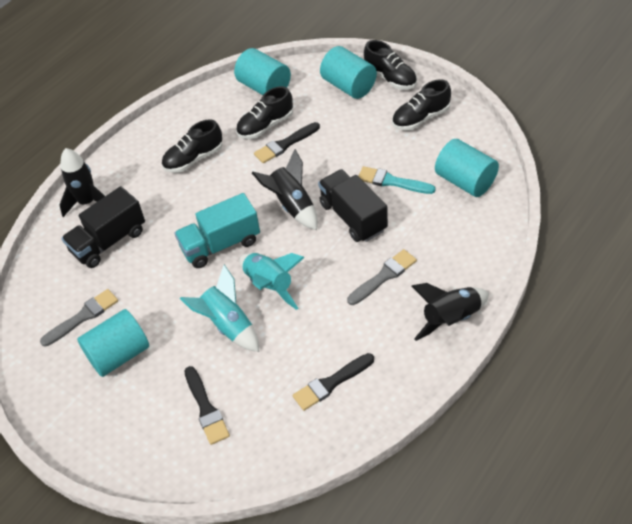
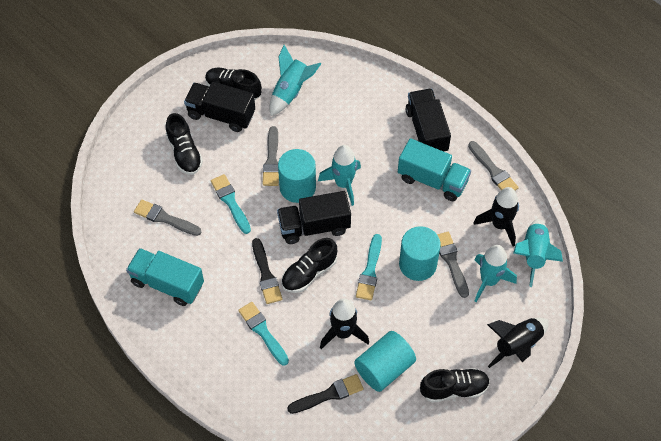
black brush: [184,366,230,445] [254,122,320,163] [293,353,374,411] = 3 -> [252,238,282,304] [287,374,364,414] = 2
black truck: [62,186,145,268] [318,169,388,242] = 2 -> [184,82,255,132] [277,191,351,244] [405,89,451,152] = 3
grey brush: [40,289,118,346] [347,249,417,305] = 2 -> [134,200,201,236] [263,126,279,186] [437,232,469,298] [468,141,519,191] = 4
turquoise brush: [358,166,435,194] = 1 -> [211,174,251,234] [238,302,289,366] [356,234,382,300] = 3
turquoise cylinder: [77,309,149,377] [234,48,291,95] [320,46,377,99] [435,139,499,197] = 4 -> [278,149,316,203] [354,331,416,392] [399,226,441,281] = 3
turquoise rocket: [180,265,259,352] [239,253,305,310] = 2 -> [270,45,321,116] [318,145,361,206] [475,245,517,302] [513,219,563,287] = 4
turquoise truck: [174,193,260,268] = 1 -> [126,248,204,306] [398,138,471,201] = 2

